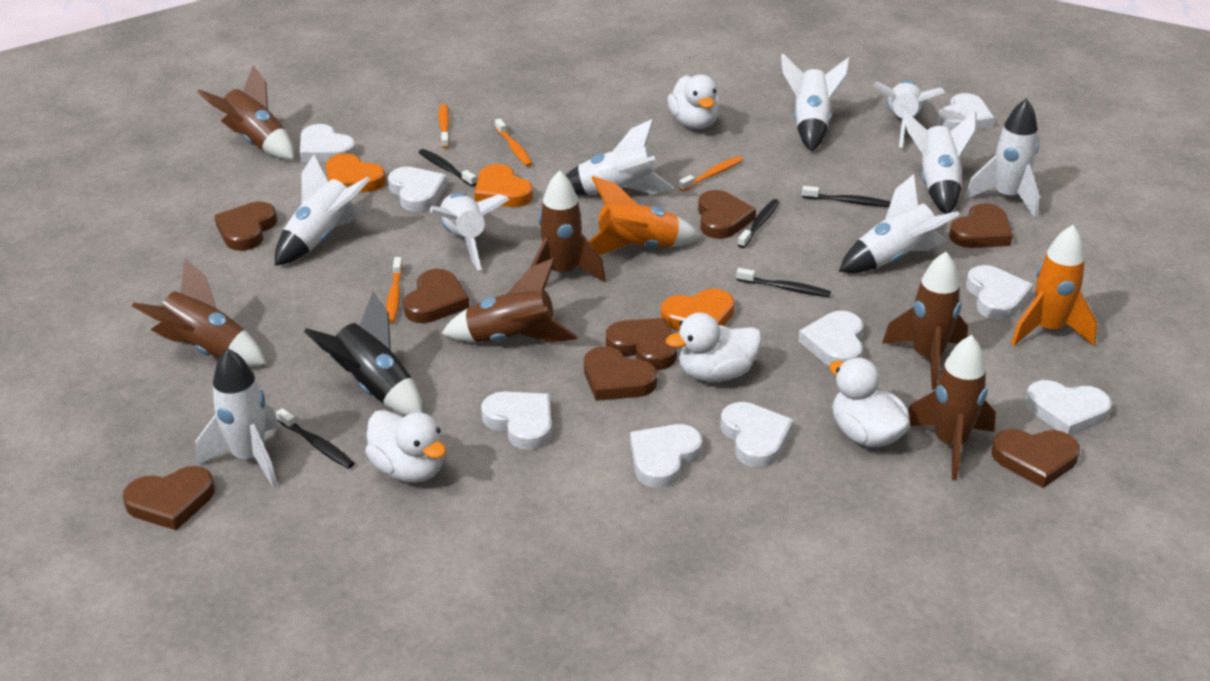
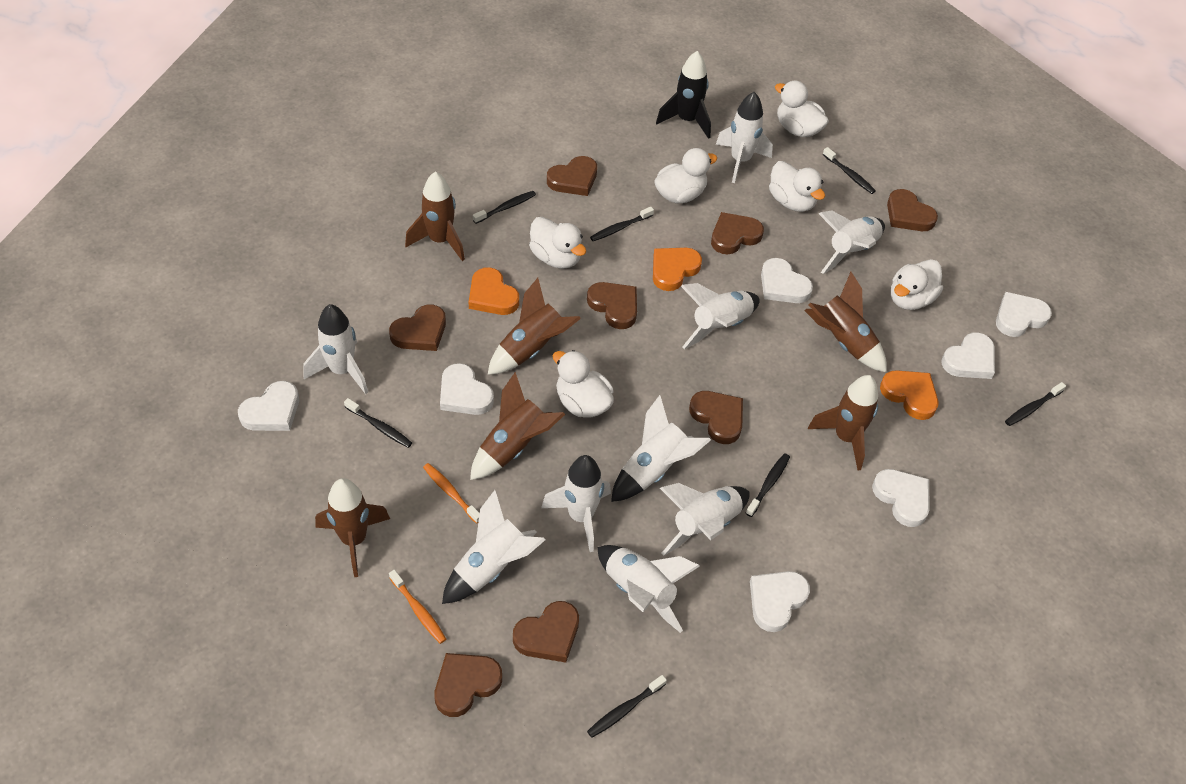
black toothbrush: [276,408,355,469] [419,149,477,187] [736,268,831,297] [738,199,779,248] [802,186,891,207] = 5 -> [344,398,412,448] [473,191,536,224] [587,675,667,738] [590,207,654,241] [746,453,790,517] [823,147,876,194] [1005,382,1066,426] = 7
orange rocket: [588,176,700,255] [1011,225,1097,346] = 2 -> none = 0
orange toothbrush: [386,257,403,323] [438,104,450,149] [495,119,533,167] [679,156,744,192] = 4 -> [389,570,446,644] [423,463,480,524] = 2
white duck: [365,410,446,483] [666,313,762,382] [668,75,721,129] [829,357,910,447] = 4 -> [529,217,586,269] [553,350,614,418] [654,148,717,204] [769,161,825,212] [775,81,829,137] [891,259,943,310] = 6
white heart: [300,124,356,162] [388,167,447,212] [481,392,552,450] [630,424,702,488] [720,402,793,468] [798,311,863,366] [937,93,994,131] [966,265,1033,320] [1025,380,1112,435] = 9 -> [238,381,299,431] [440,363,494,415] [750,571,810,632] [761,258,813,303] [872,469,930,527] [941,332,995,379] [996,292,1052,337] = 7

